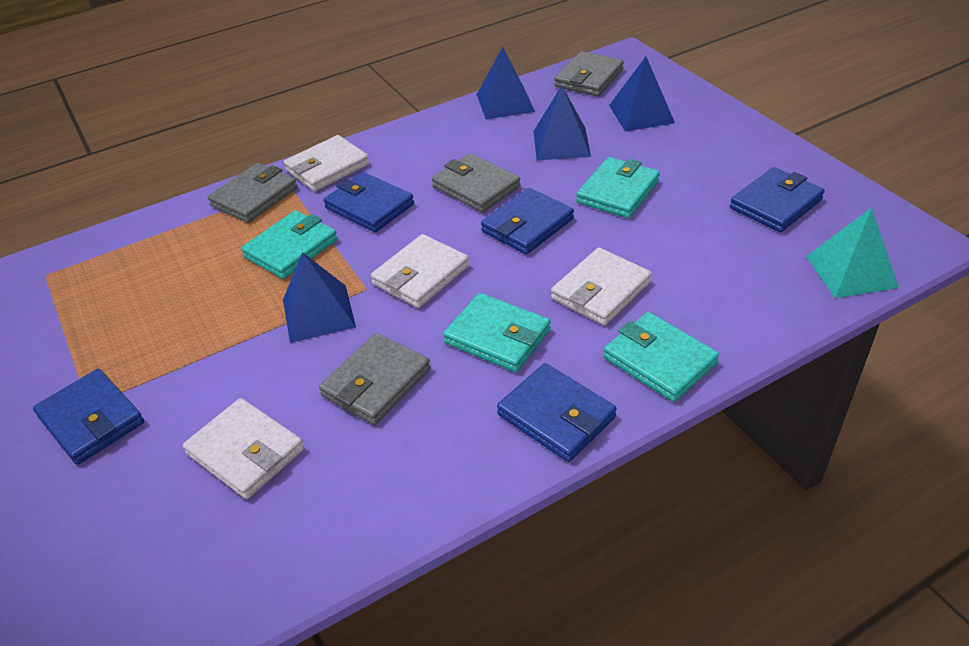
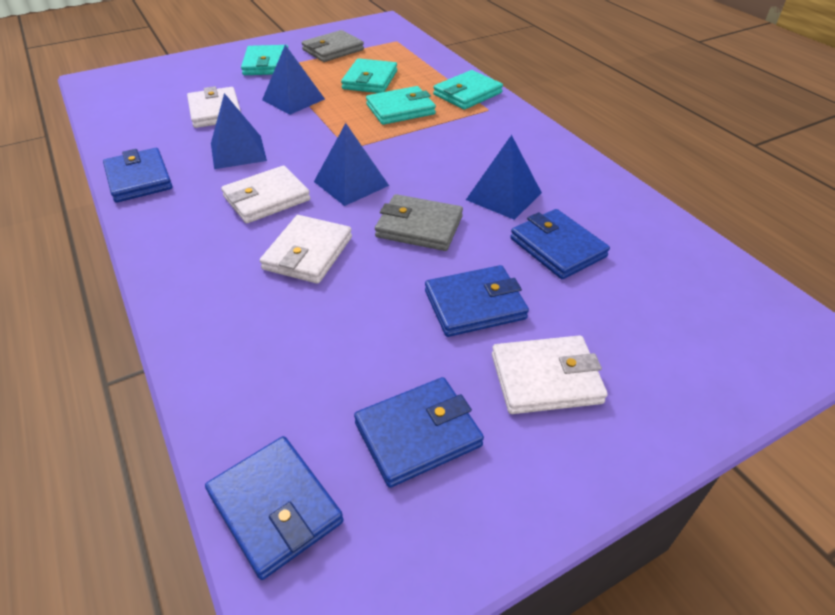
grey wallet: [208,163,298,223] [319,333,431,425] [432,153,521,213] [554,51,624,96] = 4 -> [302,30,364,62] [375,194,463,251] = 2
turquoise pyramid: [806,208,899,298] = 1 -> none = 0

